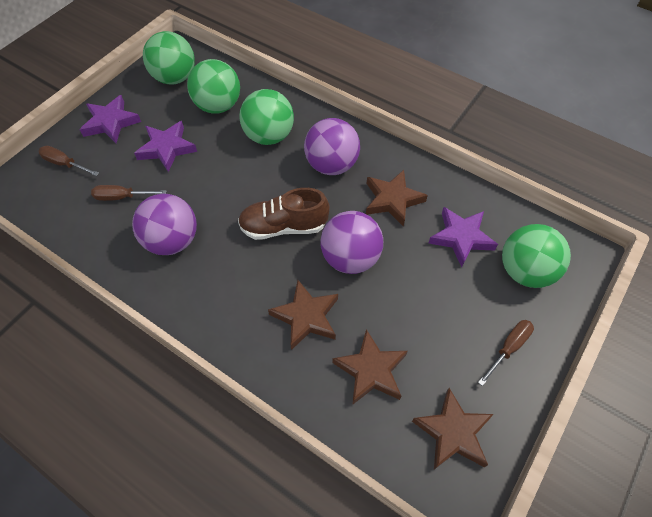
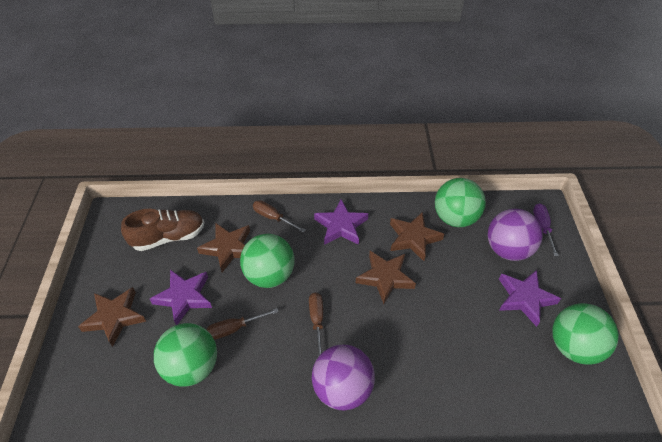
purple ball: [132,194,197,255] [304,118,360,175] [320,211,383,274] = 3 -> [312,345,375,410] [488,209,543,261] = 2
purple screwdriver: none = 0 -> [533,203,559,256] = 1

